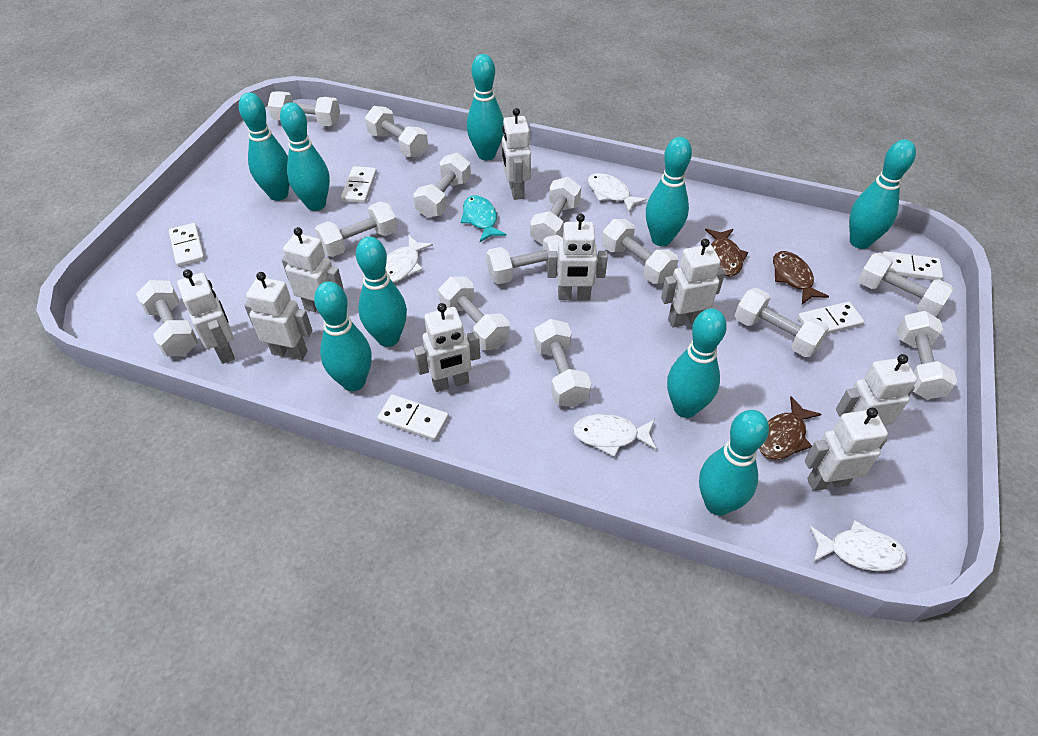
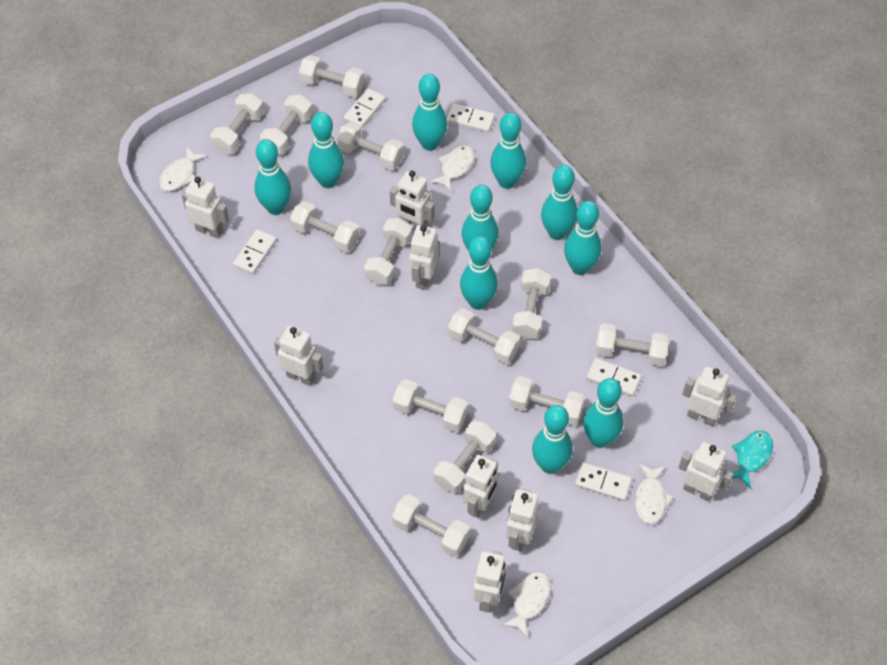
brown fish: [705,229,748,277] [759,396,822,460] [773,251,829,304] = 3 -> none = 0
turquoise bowling pin: [239,92,290,201] [280,102,330,211] [314,281,372,391] [356,237,407,347] [467,54,504,161] [646,137,692,246] [667,308,727,418] [699,410,769,516] [849,139,916,249] = 9 -> [254,139,291,215] [308,112,344,188] [412,74,447,151] [460,236,498,310] [462,185,499,251] [490,112,526,189] [532,405,573,474] [541,165,578,240] [564,201,602,275] [583,378,623,448] = 10

